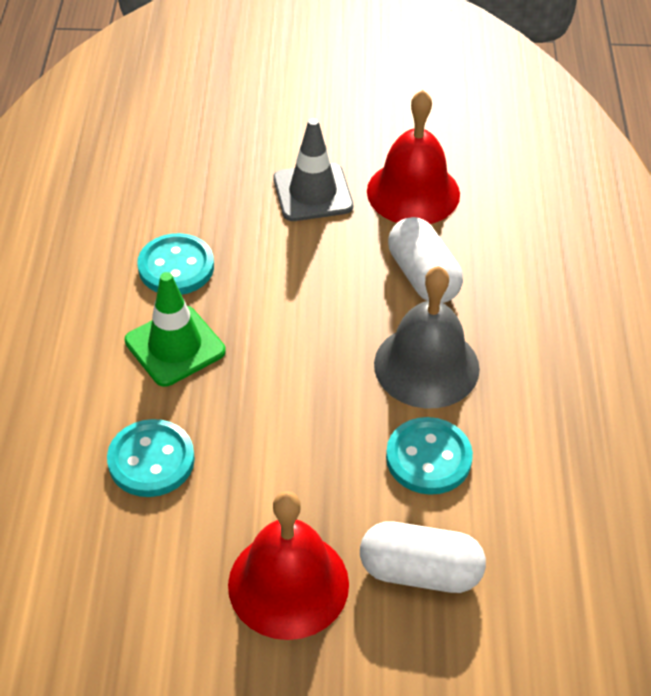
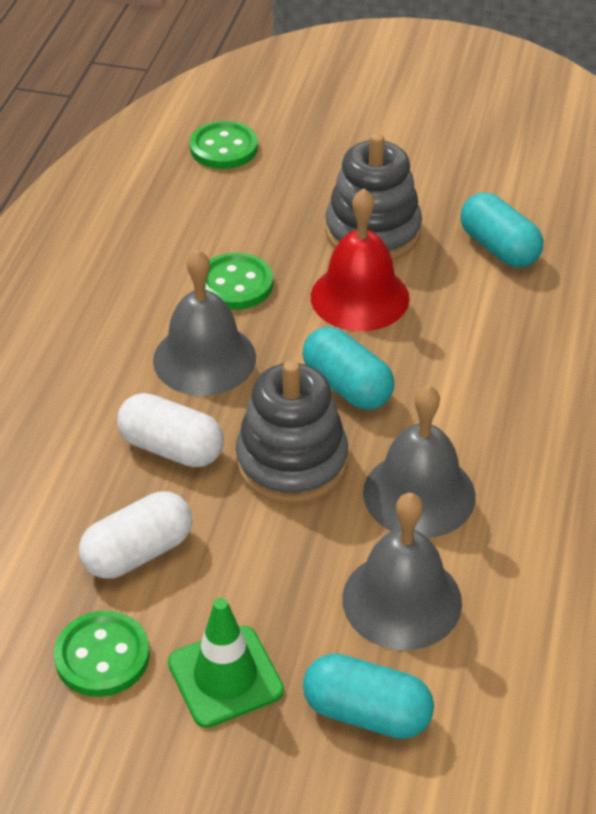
green button: none = 0 -> [54,611,150,697] [190,121,258,169] [205,253,273,310] = 3
grey bell: [374,266,480,409] = 1 -> [153,249,256,396] [342,493,462,650] [363,385,476,538] = 3
grey stacking toy: none = 0 -> [236,360,348,503] [325,133,422,260] = 2
grey traffic cone: [273,118,353,221] = 1 -> none = 0
red bell: [228,491,349,640] [367,90,460,224] = 2 -> [311,188,410,331] = 1
turquoise button: [107,419,195,497] [137,233,214,295] [386,417,473,495] = 3 -> none = 0
turquoise capsule: none = 0 -> [303,327,394,410] [303,653,434,739] [461,193,543,268] = 3

